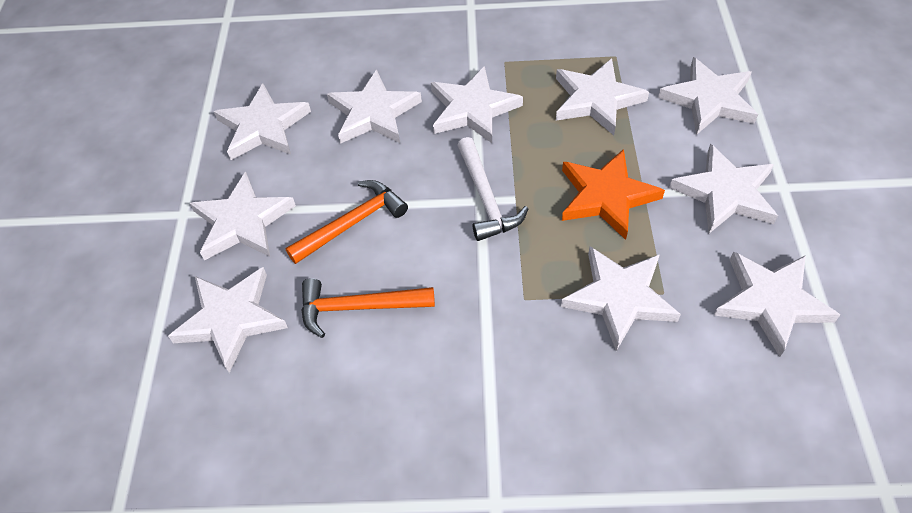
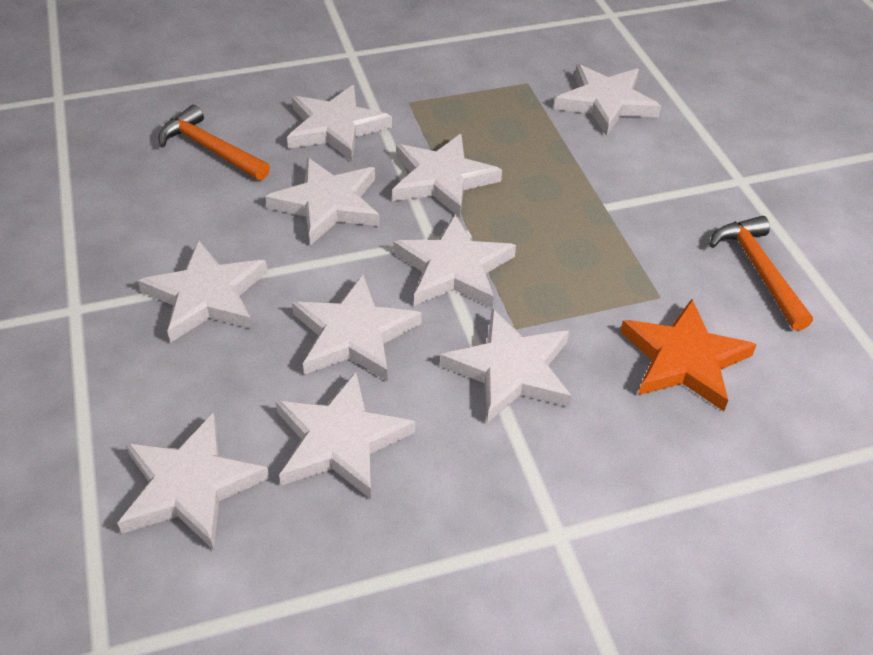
white hammer: [457,137,528,241] = 1 -> none = 0

